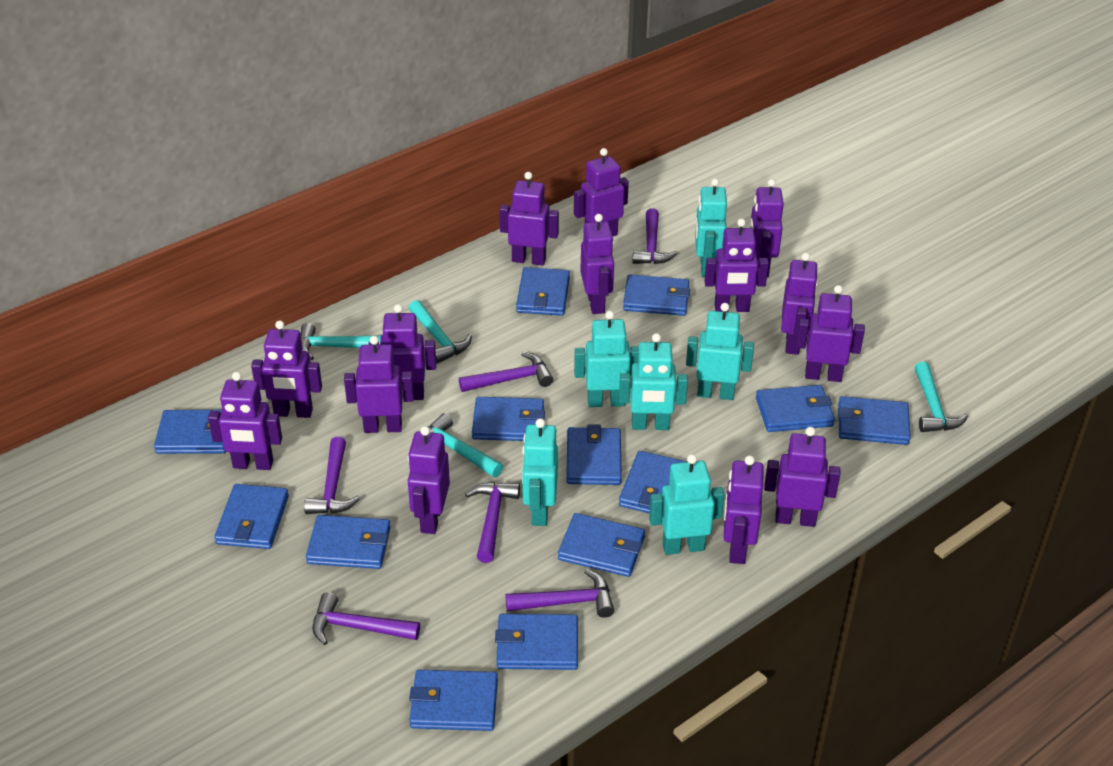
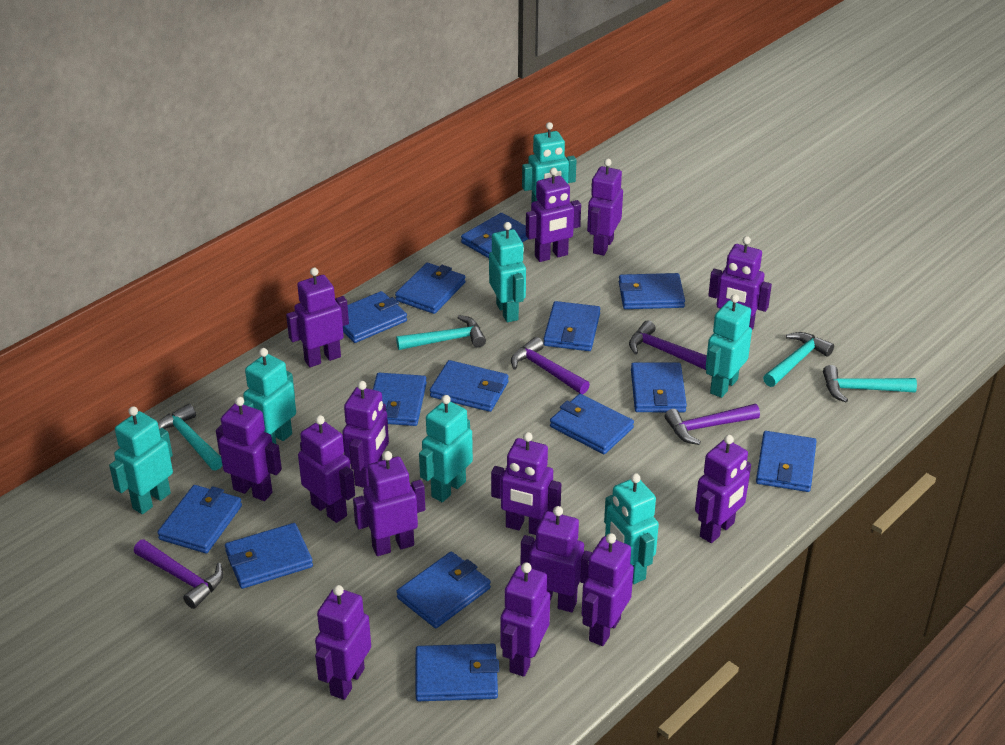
blue wallet: [154,410,226,454] [214,484,289,549] [306,515,391,569] [409,670,498,731] [472,397,545,441] [495,614,578,670] [516,267,570,316] [558,513,645,577] [566,424,622,485] [619,451,687,513] [623,274,690,316] [756,385,835,432] [838,396,911,445] = 13 -> [157,485,242,553] [225,523,313,589] [343,291,407,343] [373,373,427,426] [395,263,466,314] [396,552,491,628] [415,644,499,701] [430,360,509,412] [461,213,528,258] [543,301,600,351] [550,394,634,454] [619,273,685,309] [631,363,687,412] [756,431,816,492] = 14
purple hammer: [304,437,360,514] [312,592,420,645] [459,352,553,392] [465,482,520,563] [505,569,614,618] [632,208,677,264] = 6 -> [134,539,224,609] [511,337,590,394] [629,320,707,370] [665,404,760,445] = 4
turquoise robot: [522,418,558,526] [574,311,639,407] [619,333,688,430] [649,454,724,555] [686,303,754,400] [695,178,727,277] = 6 -> [109,406,173,514] [243,348,296,444] [419,395,473,502] [489,222,526,322] [522,122,576,202] [604,473,659,584] [705,294,752,398] = 7

